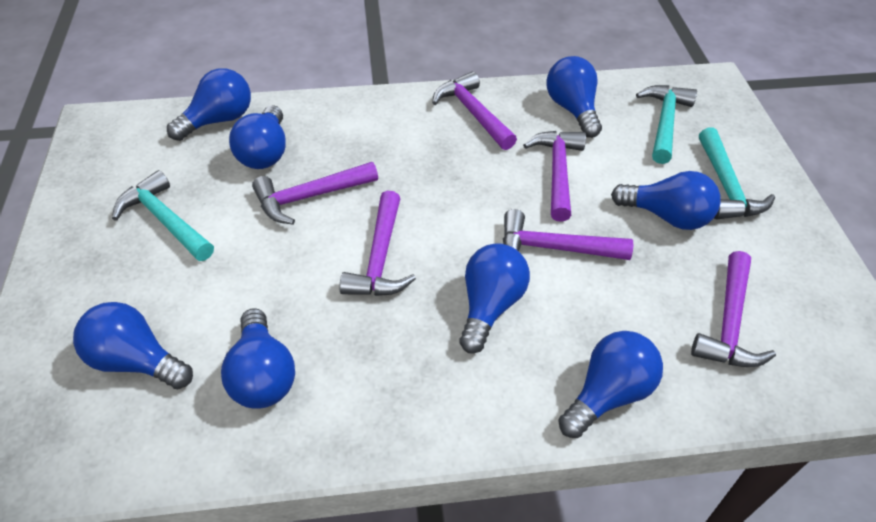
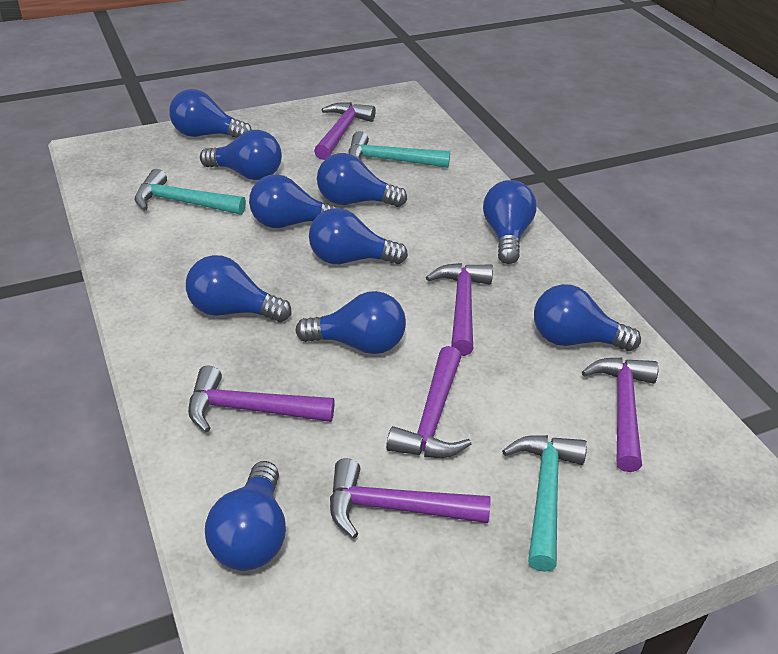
blue light bulb: [73,302,193,389] [167,68,251,141] [221,308,295,409] [229,105,286,169] [459,243,530,354] [547,56,602,138] [558,331,663,438] [611,171,721,230] = 8 -> [169,89,252,138] [186,255,291,322] [200,130,282,180] [205,461,286,571] [249,174,342,228] [296,291,406,354] [309,208,408,264] [317,153,407,207] [483,180,537,264] [534,284,641,351] = 10

